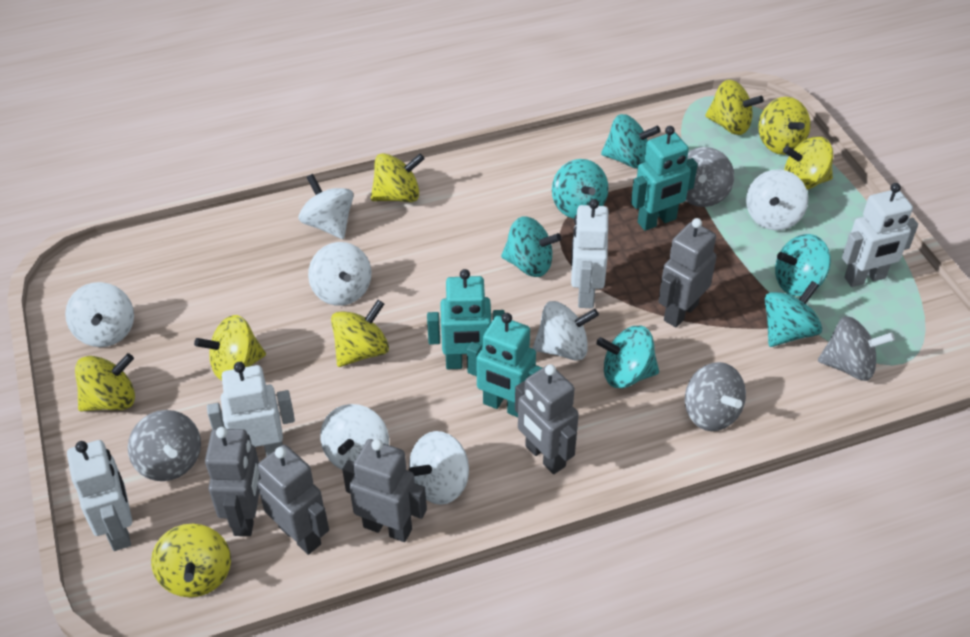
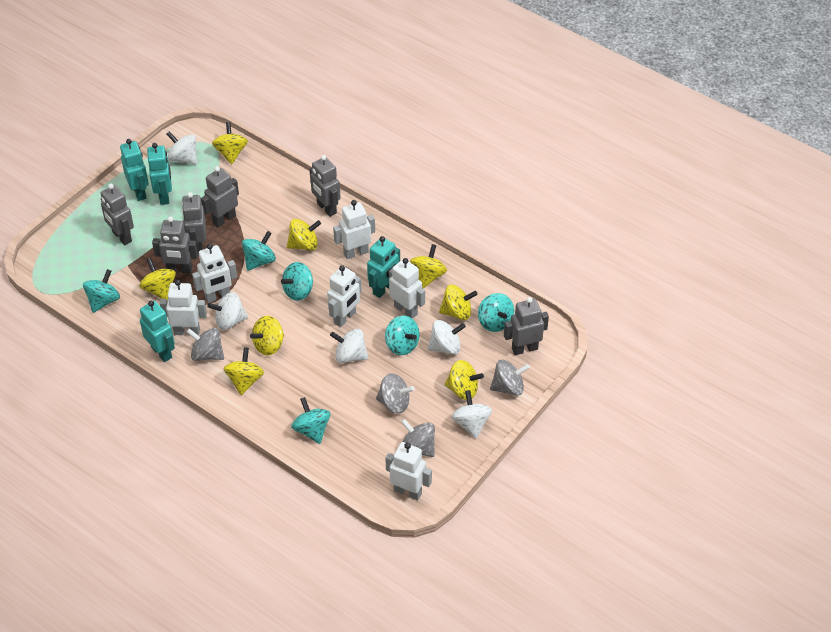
grey robot: [205,427,261,536] [257,445,329,555] [342,439,427,542] [515,364,579,474] [658,218,717,327] = 5 -> [101,184,134,245] [152,216,198,273] [182,192,206,254] [201,166,239,227] [309,155,341,217] [504,297,549,355] = 6
turquoise robot: [427,269,505,369] [467,313,542,417] [631,126,698,231] = 3 -> [120,139,149,201] [140,301,175,362] [147,143,172,205] [367,236,400,298] = 4
white robot: [67,440,132,551] [207,362,295,456] [571,199,608,308] [842,183,918,287] = 4 -> [160,280,207,336] [192,244,237,303] [327,265,362,327] [333,200,375,259] [386,442,432,501] [389,258,425,319] = 6
white spinning top: [65,282,134,347] [298,174,353,239] [308,242,372,306] [320,404,389,470] [408,431,469,505] [533,301,599,361] [746,169,808,230] = 7 -> [166,131,197,165] [207,292,248,330] [330,329,369,363] [428,320,466,355] [451,390,492,439] = 5

